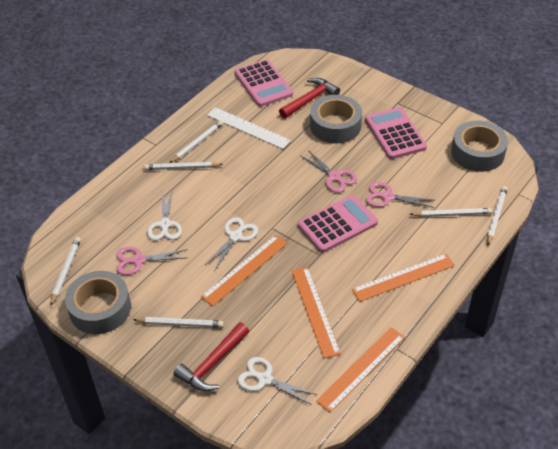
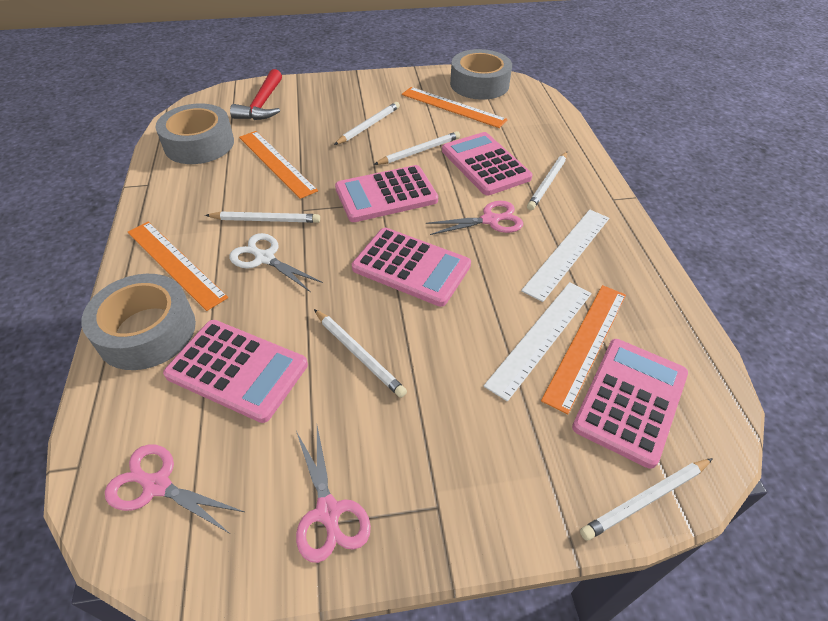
pink calculator: [235,59,293,107] [298,195,378,253] [365,107,427,159] = 3 -> [163,320,308,423] [335,165,438,222] [352,228,471,307] [442,132,533,195] [572,339,688,469] = 5
red hammer: [174,322,249,391] [279,78,340,118] = 2 -> [230,69,282,120] = 1
white ruler: [207,107,291,149] = 1 -> [483,282,592,402] [521,210,609,302] = 2
white scissors: [147,189,182,241] [204,217,258,271] [237,357,318,405] = 3 -> [229,233,323,292] = 1

